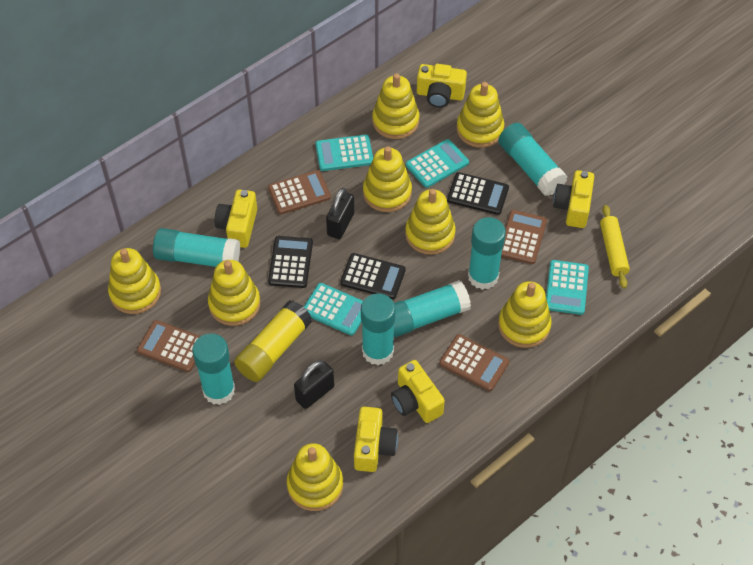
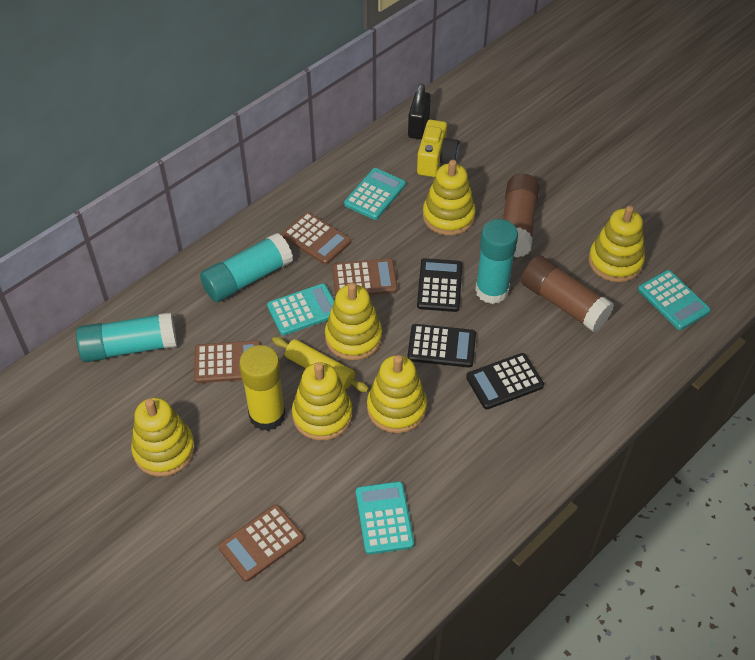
black padlock: [294,360,334,409] [326,188,354,239] = 2 -> [408,83,431,139] = 1
brown glue stick: none = 0 -> [503,174,540,258] [521,256,614,332] = 2
turquoise glue stick: [153,228,240,267] [192,333,235,405] [361,293,395,365] [394,280,471,337] [468,217,506,290] [498,123,567,196] = 6 -> [76,312,177,362] [200,233,293,302] [475,219,518,304] = 3
yellow camera: [215,190,257,248] [354,407,398,472] [391,360,445,423] [417,64,467,108] [553,170,594,228] = 5 -> [417,120,459,177] = 1
yellow stacking toy: [108,248,161,314] [208,260,260,326] [287,443,343,511] [363,146,412,212] [372,73,419,139] [405,189,456,255] [457,82,504,148] [498,281,552,348] = 8 -> [131,398,195,477] [292,362,353,441] [325,283,382,360] [367,355,427,433] [423,160,476,236] [589,206,645,282] = 6

